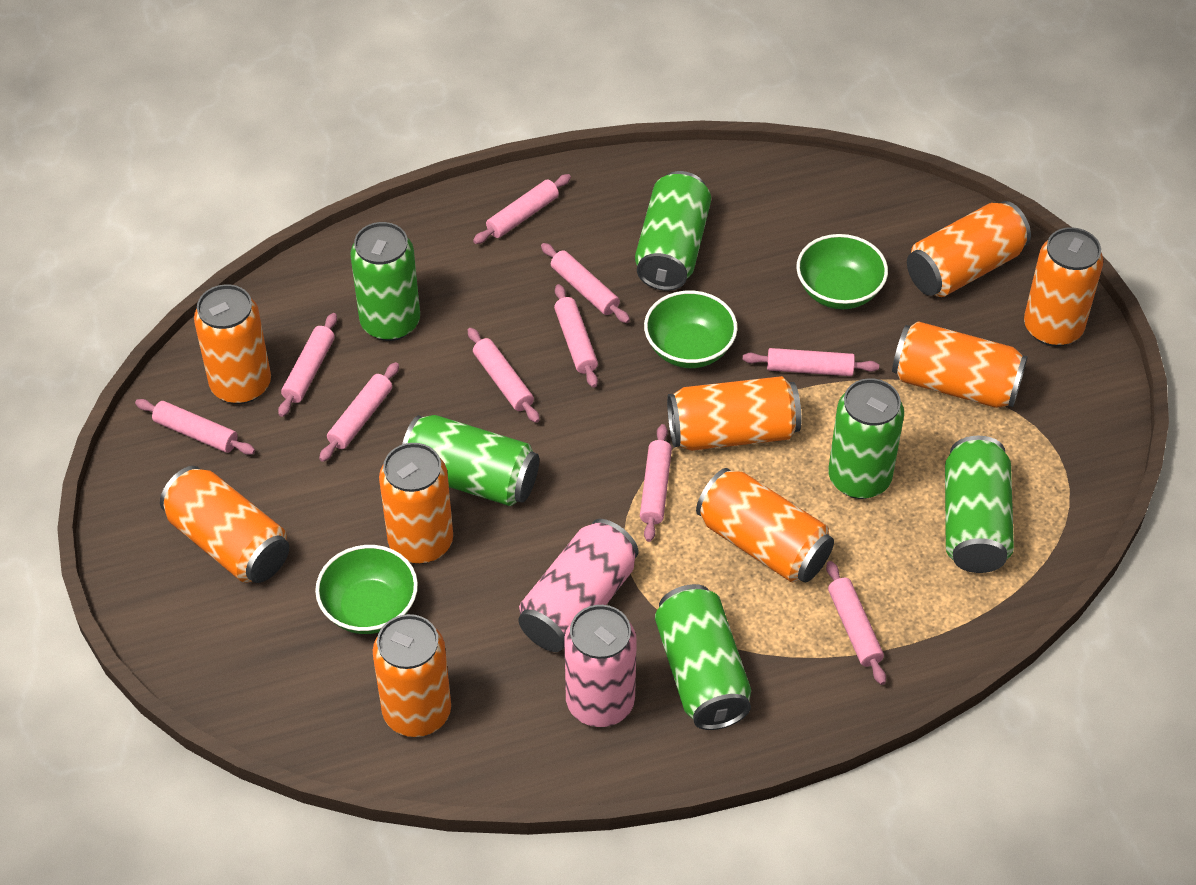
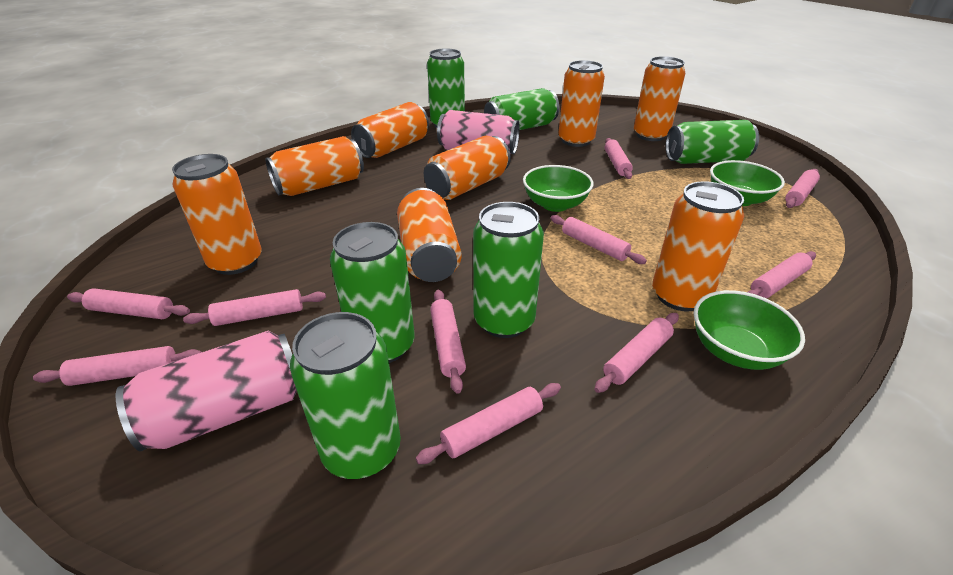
orange can: [160,466,289,583] [194,284,271,404] [373,614,451,737] [379,443,453,564] [667,376,801,451] [696,468,834,582] [892,321,1028,408] [907,201,1031,297] [1024,227,1103,347] = 9 -> [172,154,262,275] [265,136,364,196] [351,102,429,158] [397,188,461,282] [424,136,511,200] [558,60,605,147] [634,56,685,141] [652,181,744,312] = 8

